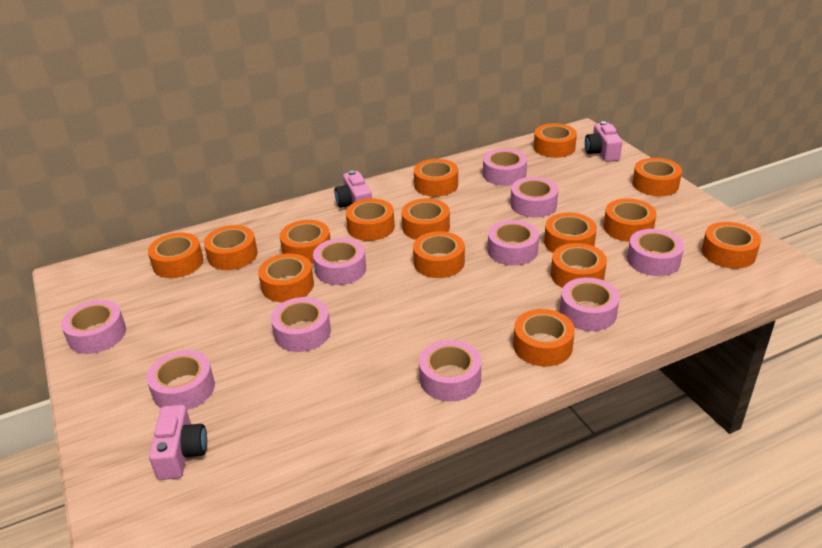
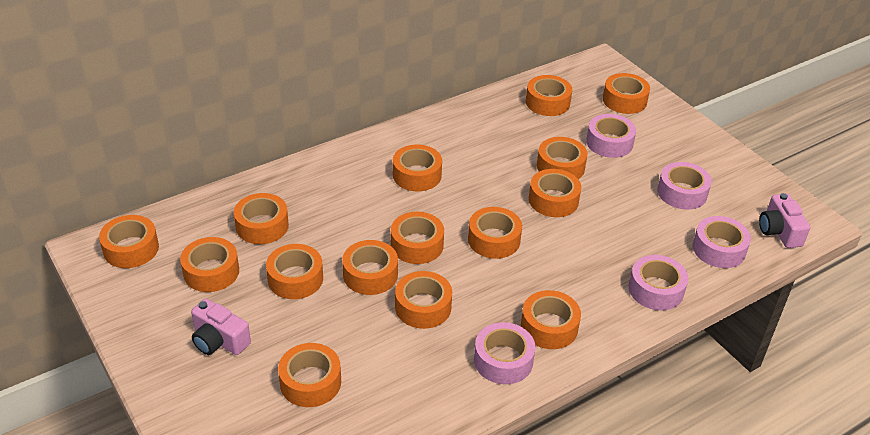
pink camera: [149,405,207,480] [334,170,372,208] [585,121,622,162] = 3 -> [191,299,251,355] [759,193,810,248] = 2
pink tape: [61,300,126,354] [147,350,215,410] [271,297,331,352] [313,238,366,285] [419,340,481,401] [483,149,527,186] [488,220,539,266] [510,177,558,217] [560,277,620,331] [627,229,684,276] = 10 -> [474,322,535,384] [586,114,636,158] [629,255,688,310] [657,162,712,210] [693,216,751,268] = 5

